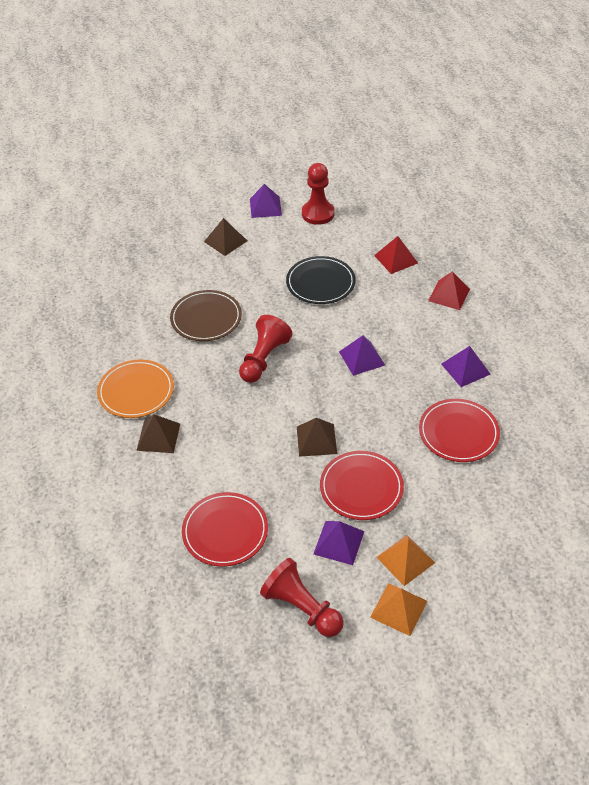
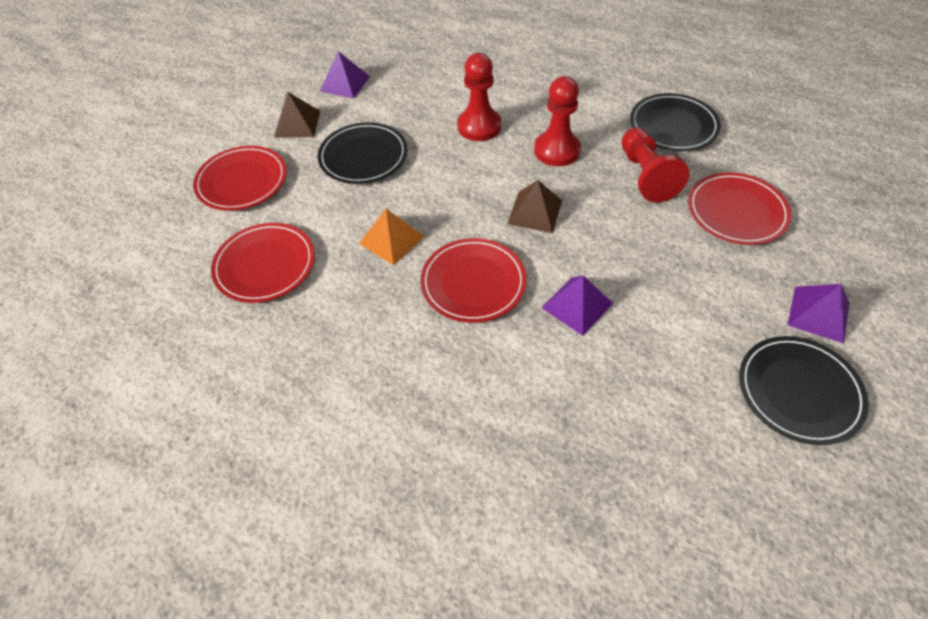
black plate: [286,256,356,304] = 1 -> [318,122,407,184] [630,93,721,151] [739,336,869,445] = 3
brown plate: [170,290,242,341] = 1 -> none = 0
brown pyramid: [136,415,180,453] [204,218,247,256] [297,418,337,457] = 3 -> [274,92,320,138] [508,180,562,233] = 2
orange plate: [97,359,174,418] = 1 -> none = 0
orange pyramid: [370,583,427,636] [376,535,435,586] = 2 -> [359,209,425,266] = 1
purple pyramid: [250,184,282,218] [313,521,364,565] [339,336,385,376] [441,346,491,387] = 4 -> [320,51,370,99] [541,275,613,336] [788,284,850,343] = 3
red plate: [182,492,268,567] [320,451,404,520] [419,399,500,462] = 3 -> [193,146,287,211] [211,223,315,303] [420,238,527,323] [688,172,792,245] = 4
red pyramid: [374,236,418,274] [428,271,470,310] = 2 -> none = 0

